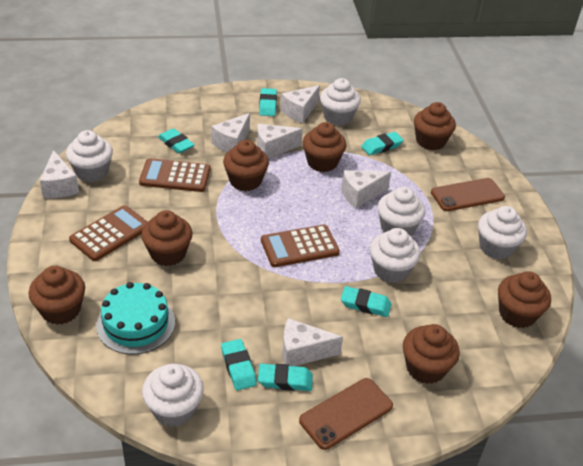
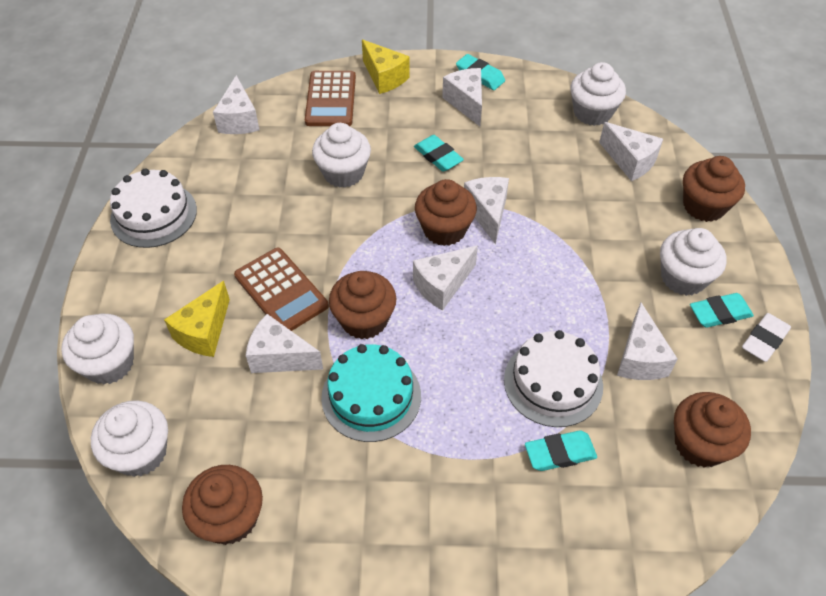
brown calculator: [69,205,148,261] [139,158,210,192] [261,224,340,267] = 3 -> [234,248,329,331] [305,71,356,126] = 2
brown cupcake: [28,266,85,325] [141,210,193,266] [223,140,269,191] [303,122,346,172] [403,324,460,384] [414,102,456,150] [498,271,551,328] = 7 -> [182,465,263,545] [329,271,396,339] [415,179,477,246] [674,392,751,468] [683,156,745,222] = 5
brown phone: [299,378,393,450] [431,178,505,211] = 2 -> none = 0
turquoise eraser: [158,128,195,154] [221,339,257,391] [258,363,313,391] [259,88,277,116] [341,286,391,317] [361,132,403,155] = 6 -> [414,135,464,172] [456,54,505,90] [525,431,597,471] [690,293,754,328] = 4
white cake: none = 0 -> [110,168,197,248] [504,330,603,427] = 2
white cheese: [40,150,79,199] [212,113,250,153] [257,124,303,159] [281,85,320,124] [282,318,343,366] [341,170,391,209] = 6 -> [213,75,260,134] [246,314,323,373] [413,245,478,311] [442,68,482,126] [464,177,509,244] [599,122,663,181] [617,302,678,380] = 7
white cupcake: [66,130,113,182] [142,364,204,427] [320,78,361,126] [370,228,420,283] [377,187,425,236] [478,206,527,259] = 6 -> [61,314,134,385] [91,400,168,477] [312,123,371,188] [570,62,626,126] [660,228,727,296] = 5
white eraser: none = 0 -> [742,313,791,362] = 1
yellow cheese: none = 0 -> [164,281,230,357] [362,39,410,94] = 2

